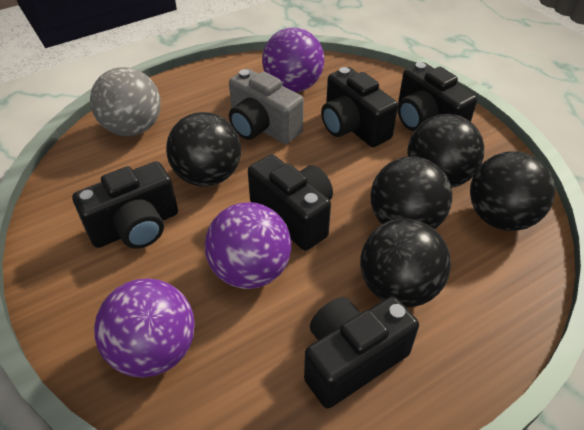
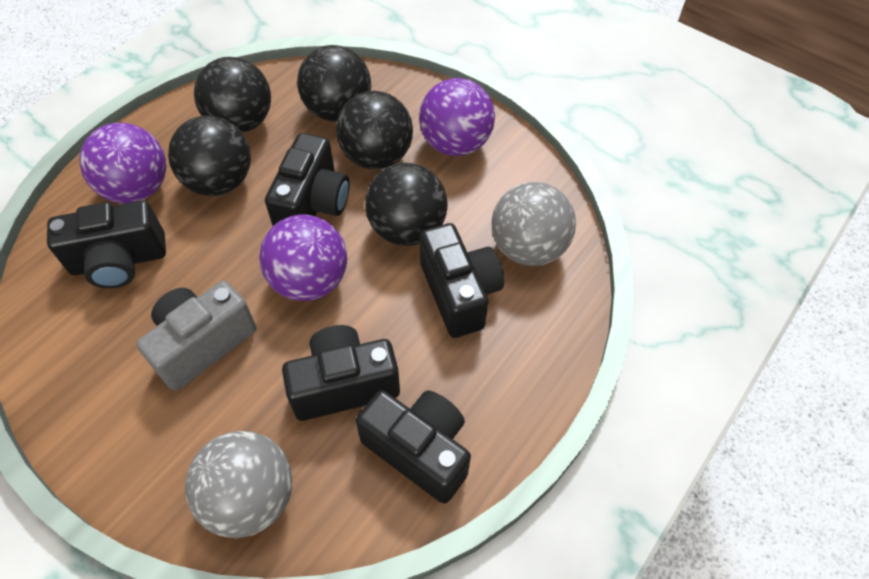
grey ball: [90,67,161,136] = 1 -> [185,431,292,538] [492,182,576,266] = 2

